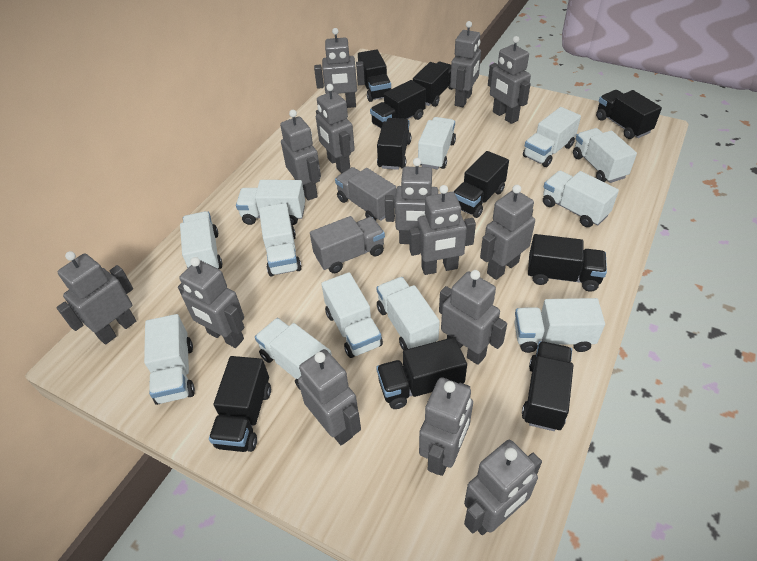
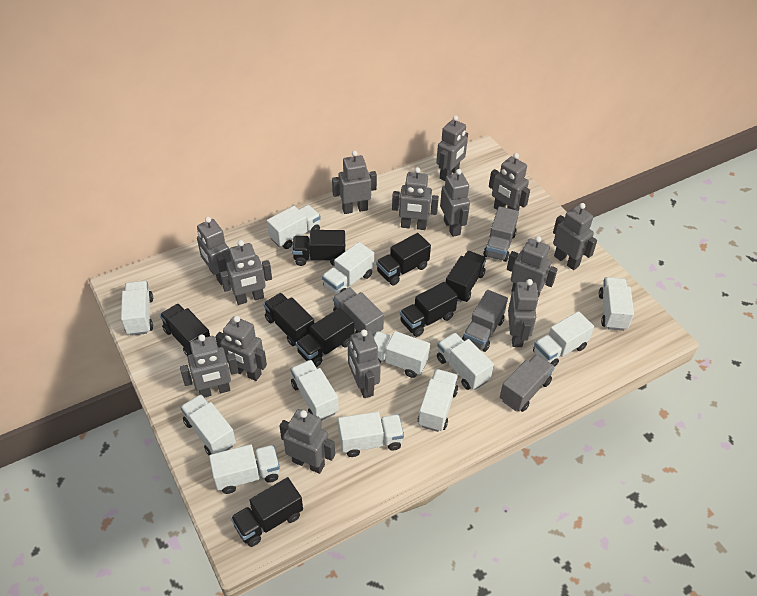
black truck: [209,356,271,452] [358,49,391,102] [370,80,426,128] [376,337,467,409] [377,118,411,170] [413,62,453,107] [454,151,509,218] [522,341,574,431] [528,234,607,292] [596,90,662,139] = 10 -> [160,304,210,357] [231,477,303,547] [263,293,314,346] [292,230,345,266] [296,308,354,367] [376,233,431,285] [400,282,458,337] [446,251,486,302] = 8
grey truck: [310,216,385,273] [335,167,396,221] = 2 -> [333,287,384,337] [462,290,508,352] [483,206,519,262] [500,354,555,412] = 4

